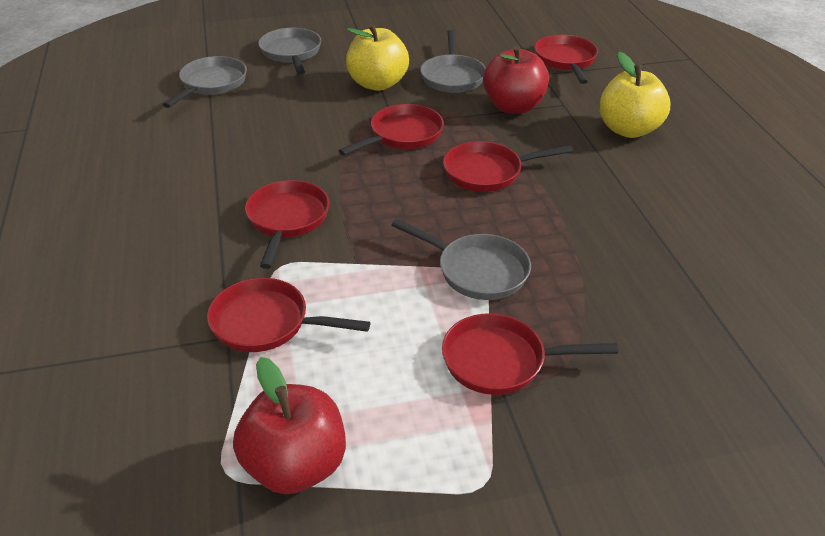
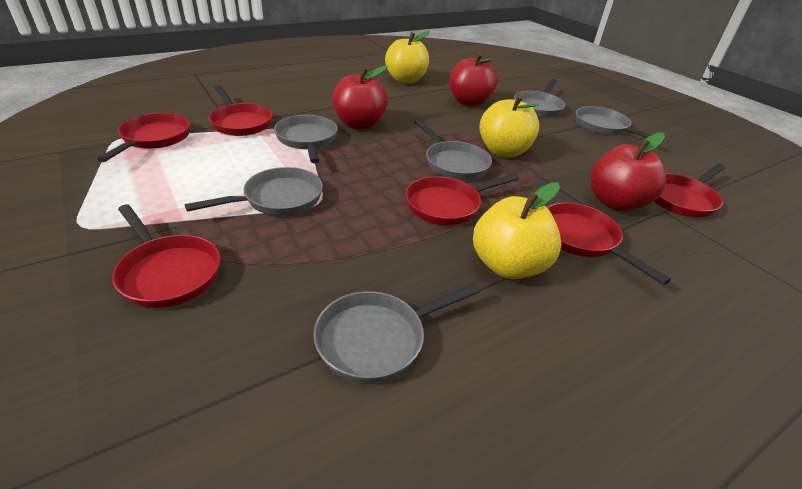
grey pan: [163,56,247,108] [258,28,321,75] [391,219,531,300] [420,30,486,93] = 4 -> [185,167,323,216] [274,115,338,163] [313,284,480,383] [415,120,492,180] [514,79,566,117] [576,106,664,141] = 6
red apple: [233,357,346,494] [483,45,549,114] = 2 -> [332,66,388,129] [449,52,497,107] [590,133,666,211] = 3
yellow apple: [346,23,409,91] [599,52,670,138] = 2 -> [385,31,430,84] [473,182,561,279] [479,95,539,158] = 3

